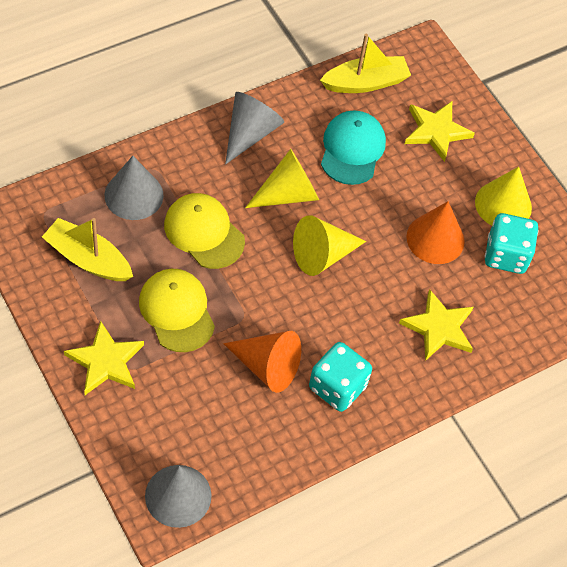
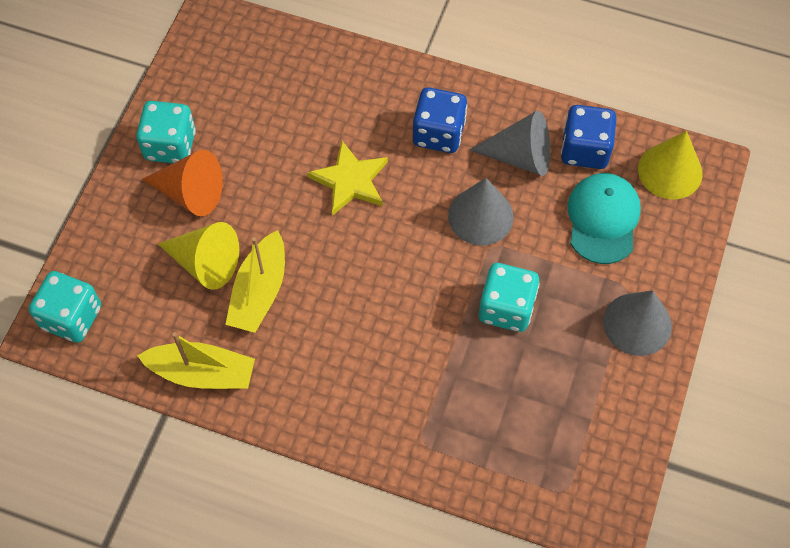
blue dice: none = 0 -> [413,87,467,153] [561,105,616,169] = 2
orange cone: [223,331,301,393] [406,201,465,264] = 2 -> [142,150,223,216] = 1
turquoise dice: [309,342,372,412] [485,213,539,274] = 2 -> [29,271,101,343] [136,101,196,163] [479,263,540,332] = 3
yellow cap: [139,269,215,352] [164,193,245,269] = 2 -> none = 0
yellow cone: [245,149,319,208] [293,215,366,276] [475,167,532,226] = 3 -> [158,222,239,290] [638,131,702,200] = 2
yellow star: [64,321,144,395] [399,289,474,361] [405,101,475,162] = 3 -> [307,141,388,216] = 1

